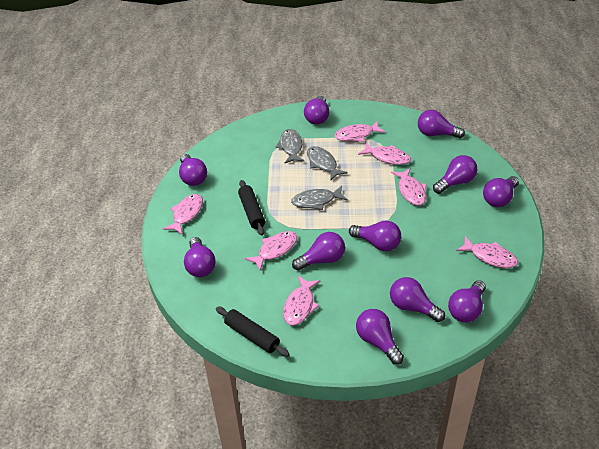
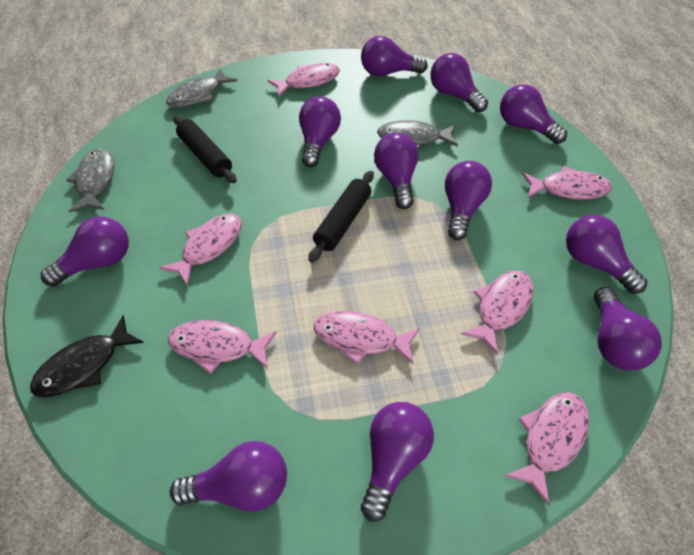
black fish: none = 0 -> [30,316,144,397] = 1

